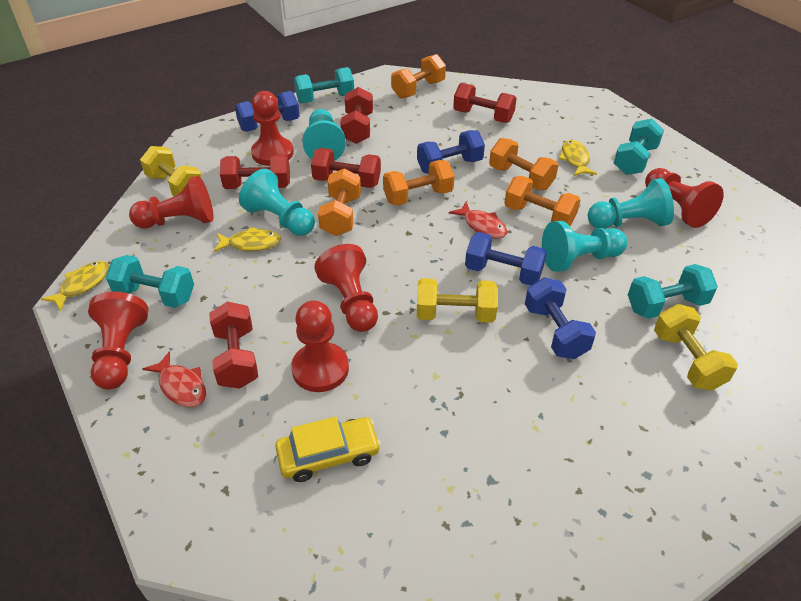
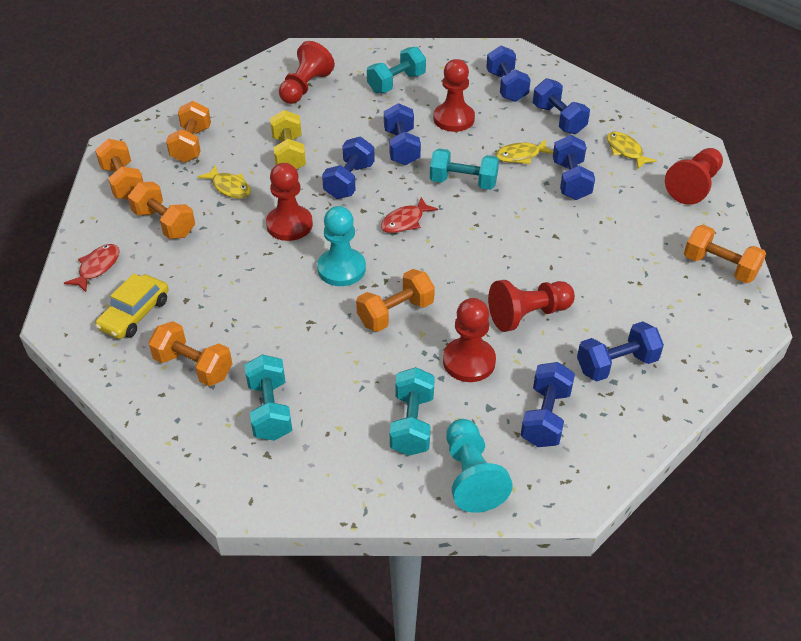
blue dumbbell: [235,91,300,132] [417,130,485,174] [465,232,547,286] [525,278,596,359] = 4 -> [322,137,375,199] [384,103,421,165] [486,46,531,102] [521,362,575,447] [533,78,590,134] [553,135,595,200] [577,322,664,381] = 7
orange dumbbell: [318,168,361,236] [383,160,455,206] [391,54,446,98] [489,138,558,190] [504,176,580,226] = 5 -> [95,139,143,200] [128,182,195,239] [148,321,232,386] [166,101,211,163] [356,269,435,332] [684,225,766,283] = 6
red dumbbell: [209,302,258,389] [220,155,290,189] [311,148,381,188] [341,87,373,144] [453,83,517,123] = 5 -> none = 0
turquoise pawn: [239,169,315,236] [302,109,346,160] [542,221,627,272] [588,178,674,229] = 4 -> [317,206,366,286] [446,419,513,513] = 2
yellow dumbbell: [140,146,202,196] [417,278,498,323] [654,304,738,391] = 3 -> [270,110,306,170] = 1

